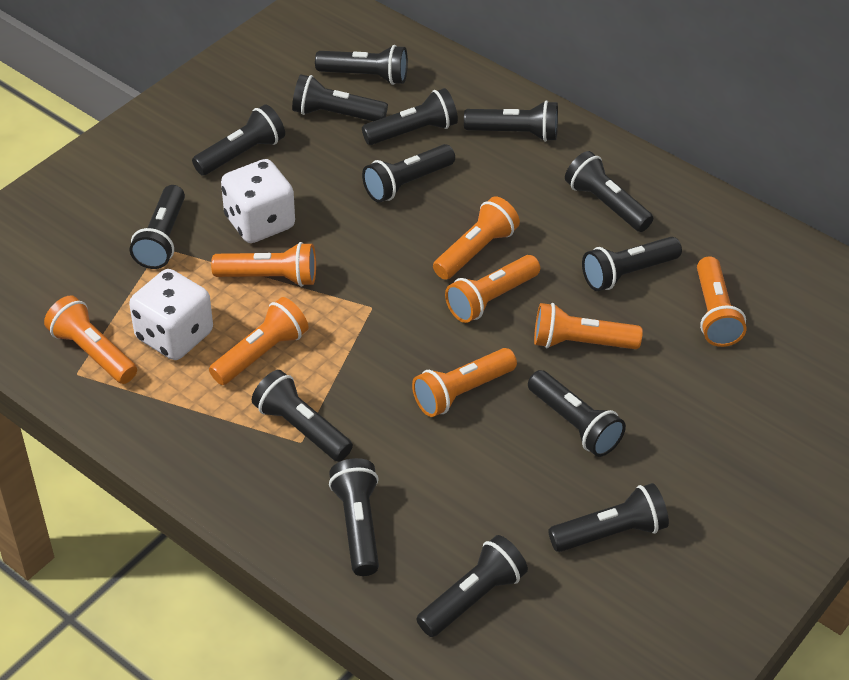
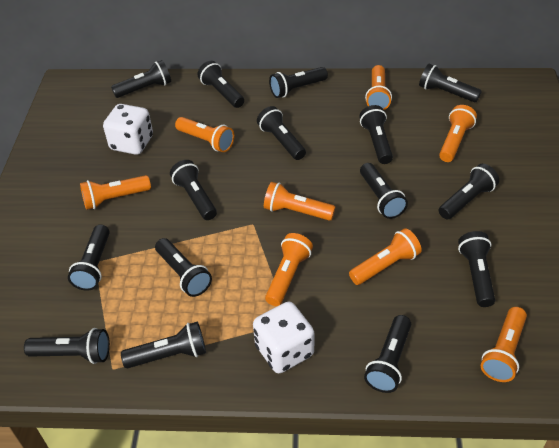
black flashlight: [130,185,185,269] [192,104,285,175] [252,370,353,462] [292,74,388,121] [315,45,408,85] [329,458,379,576] [362,88,458,145] [362,144,455,203] [416,535,528,637] [464,100,558,142] [528,370,626,457] [548,483,669,552] [565,151,653,232] [582,237,682,291] = 14 -> [24,328,110,364] [68,225,110,291] [111,60,171,98] [121,322,206,368] [155,238,212,297] [170,160,217,220] [198,61,244,108] [257,106,306,160] [269,67,328,98] [359,105,393,164] [360,163,408,219] [364,315,411,393] [419,64,482,102] [439,164,499,219] [458,231,495,307] = 15

